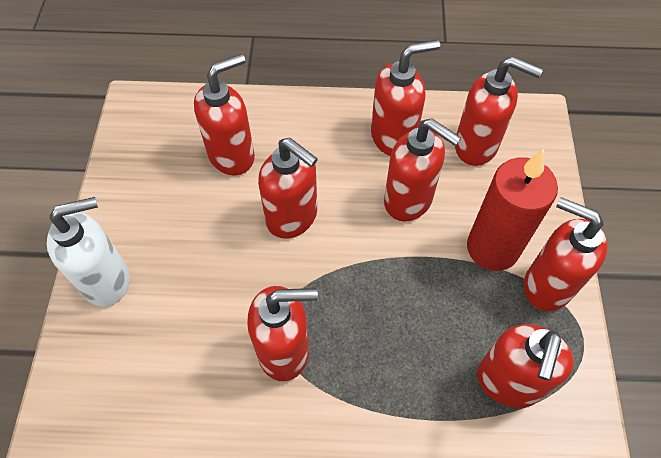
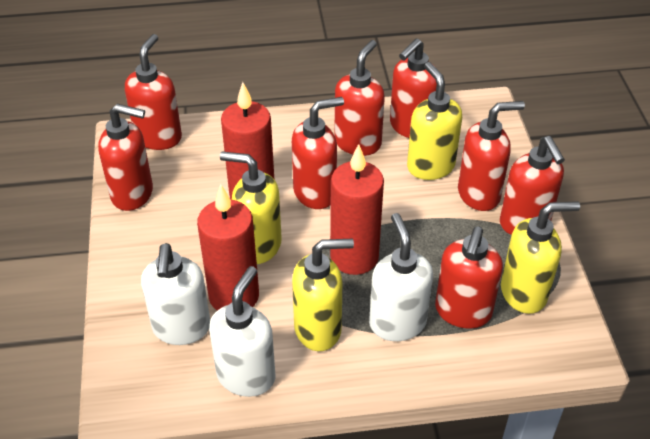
red candle: [467,149,558,271] = 1 -> [197,184,259,311] [221,82,274,200] [330,144,384,275] = 3
white soap dispenser: [47,197,129,306] = 1 -> [141,243,210,345] [209,266,275,397] [369,213,433,341] = 3
yellow soap dispenser: none = 0 -> [220,151,282,264] [292,239,354,351] [407,62,462,180] [501,201,580,314] = 4

